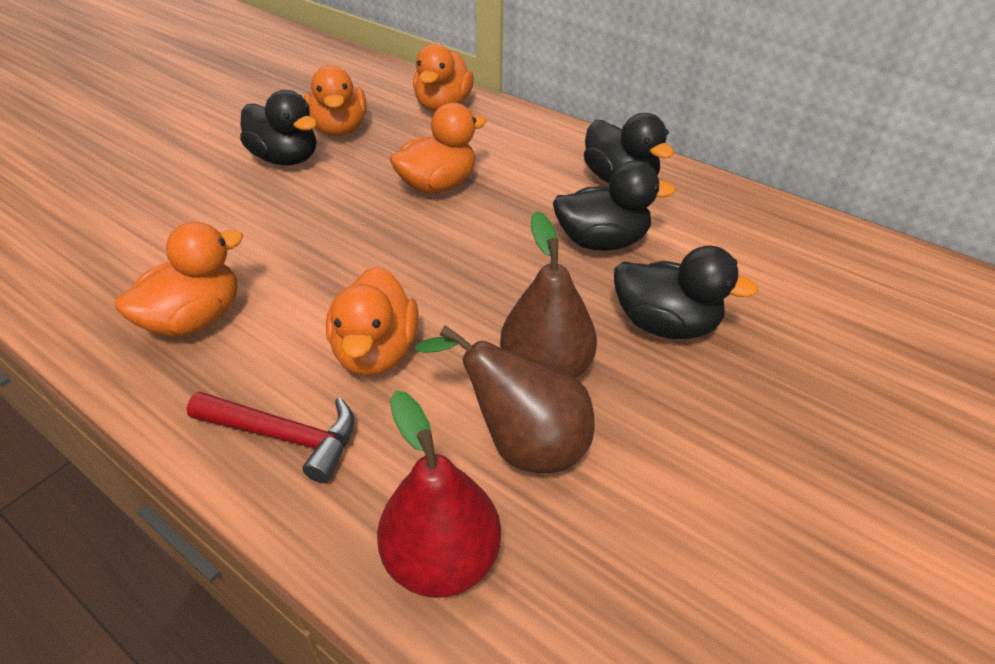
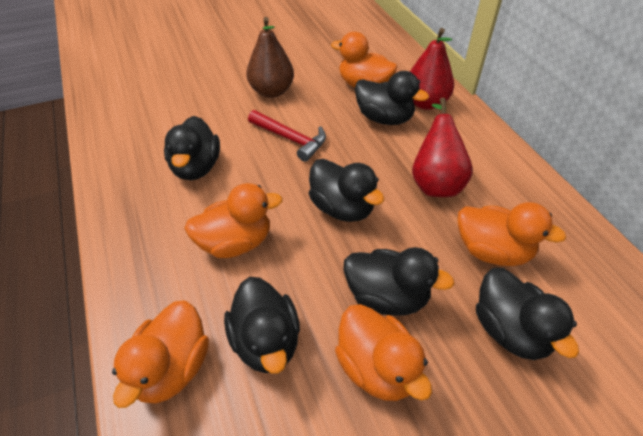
black duck: [240,90,317,165] [553,161,676,251] [584,113,674,183] [614,245,758,339] = 4 -> [164,116,220,180] [224,277,300,373] [309,159,384,222] [343,247,455,316] [355,71,429,125] [476,268,579,360] = 6
brown pear: [415,325,595,473] [500,211,597,378] = 2 -> [246,17,294,98] = 1
red pear: [377,390,501,598] = 1 -> [410,28,454,110] [412,98,473,197] = 2

